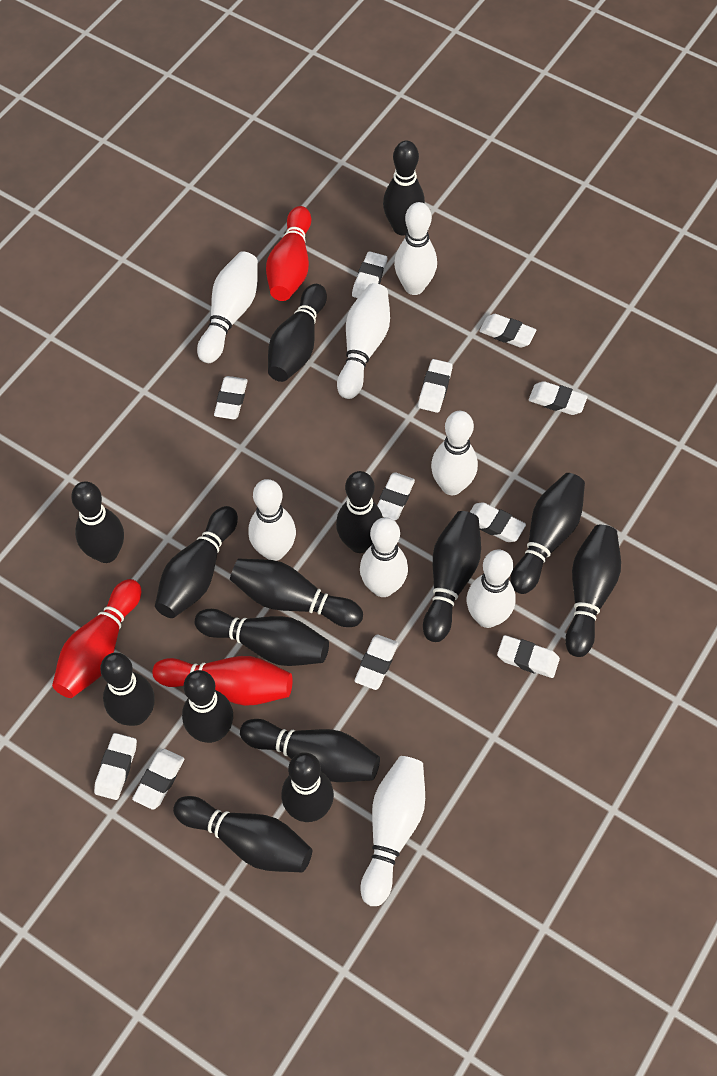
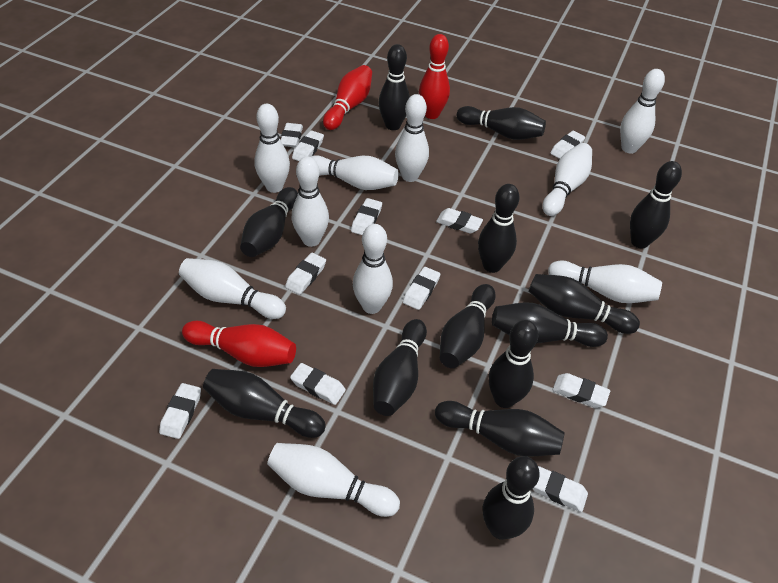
black bowling pin: [71,481,124,563] [100,653,155,726] [155,506,238,618] [173,796,312,873] [182,670,233,743] [195,609,329,666] [230,559,363,627] [240,719,380,782] [268,284,327,382] [281,752,334,822] [336,471,383,553] [383,141,425,236] [423,511,481,642] [510,473,585,594] [565,525,621,657] = 15 -> [203,369,325,438] [240,187,298,257] [373,319,427,416] [378,44,410,130] [435,401,565,457] [440,284,496,368] [457,106,546,140] [478,184,520,273] [483,456,540,540] [489,320,538,408] [492,302,608,347] [528,274,640,334] [630,161,682,249] = 13
white bowling pin: [197,251,258,363] [248,479,296,561] [337,283,390,399] [360,517,408,597] [361,756,425,906] [394,202,437,295] [431,411,478,495] [467,550,516,628] = 8 -> [179,258,286,319] [254,104,290,193] [267,443,400,517] [292,157,329,247] [311,155,399,190] [353,224,393,314] [395,94,429,182] [542,143,592,216] [548,260,662,303] [620,69,665,154] = 10

